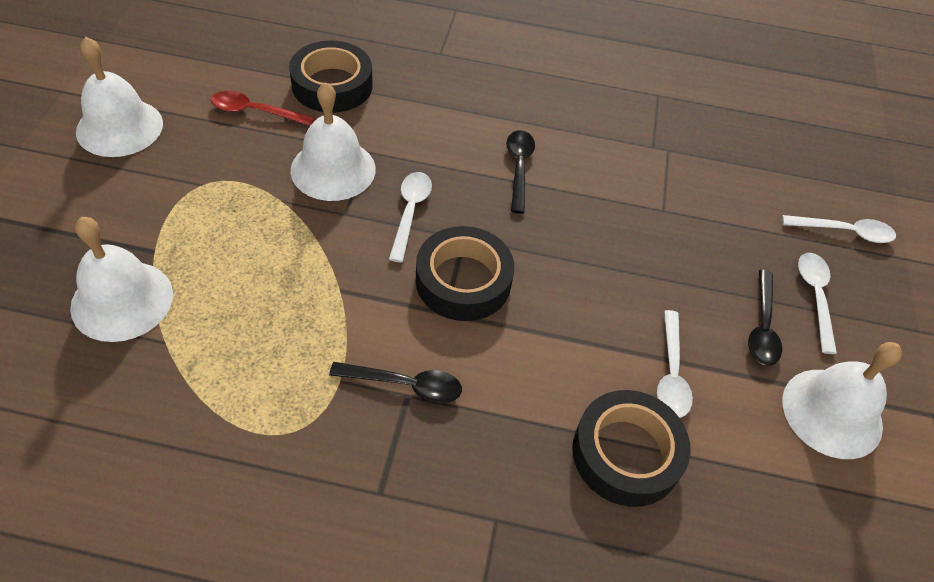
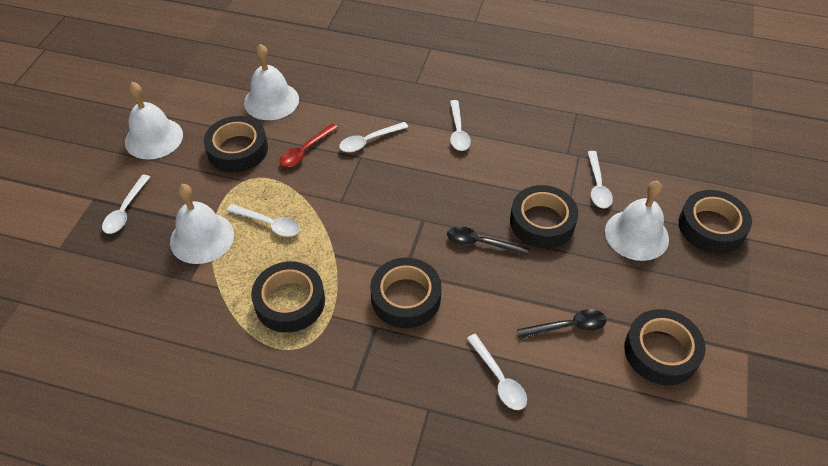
black spoon: [329,362,462,403] [506,130,535,214] [748,270,782,366] = 3 -> [447,226,530,256] [517,309,607,339] = 2
black tape: [289,41,373,113] [416,226,514,321] [572,390,691,507] = 3 -> [204,116,268,172] [251,262,325,333] [370,258,442,328] [510,185,578,248] [624,309,706,386] [678,190,752,254] = 6
white spoon: [389,172,432,263] [657,310,693,418] [782,215,896,243] [798,253,837,354] = 4 -> [102,175,150,234] [227,204,300,237] [339,122,408,152] [450,100,471,151] [466,334,527,410] [587,151,613,208] = 6

